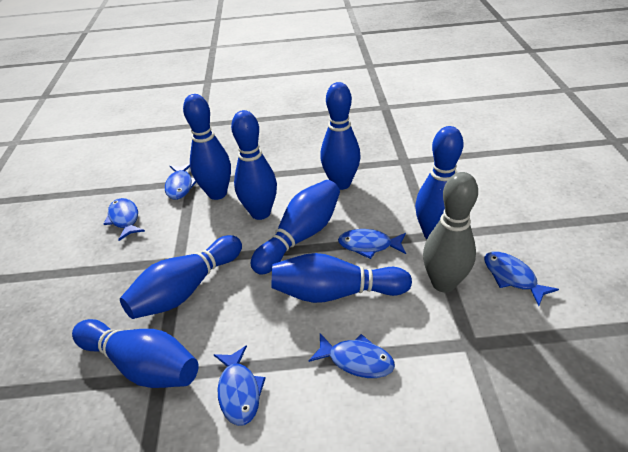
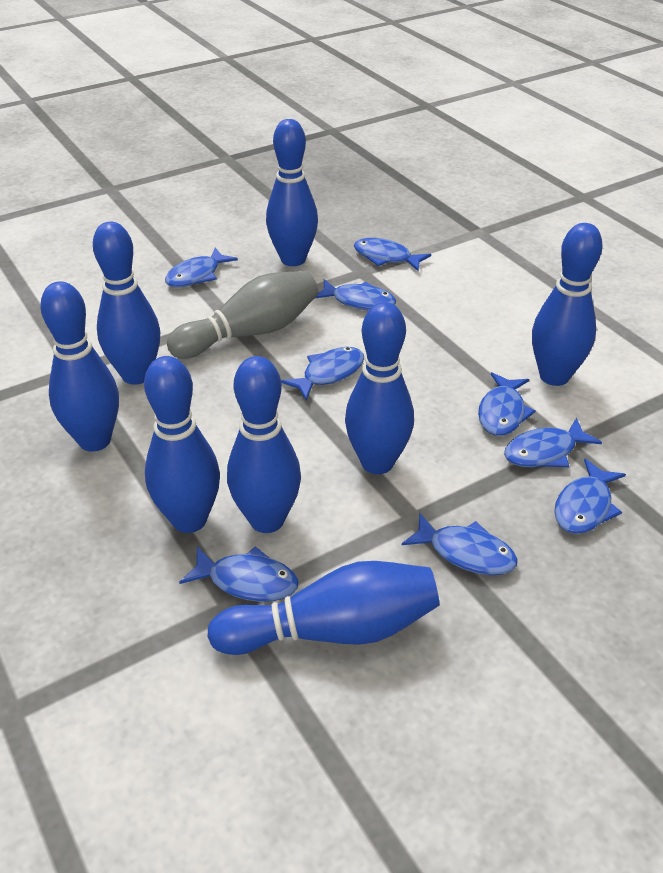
blue fish: [104,198,145,241] [165,163,196,200] [213,345,266,426] [309,333,395,378] [338,229,406,259] [484,251,559,306] = 6 -> [165,248,238,287] [179,546,298,602] [281,347,364,400] [316,279,396,310] [354,238,431,272] [402,513,518,575] [478,372,536,436] [504,418,602,467] [554,458,626,534] = 9

